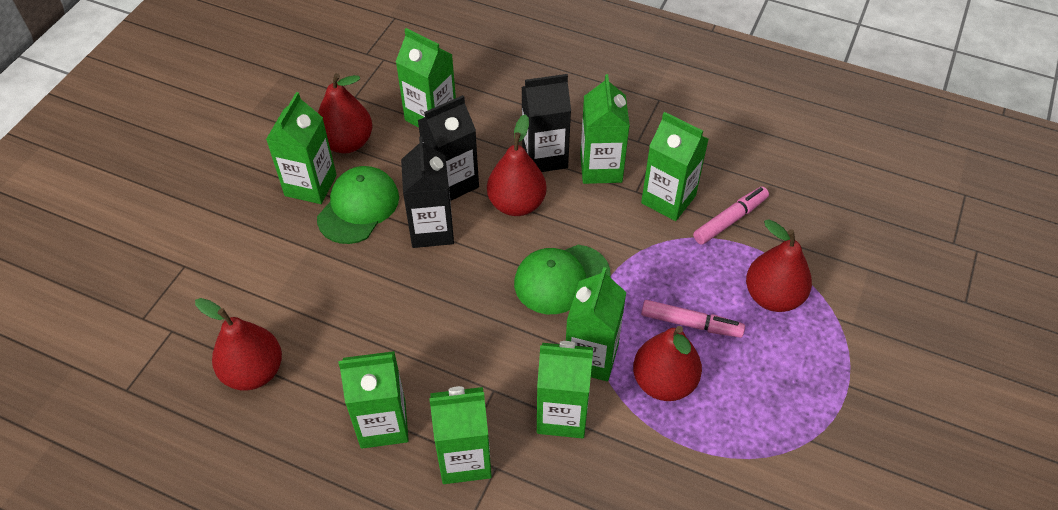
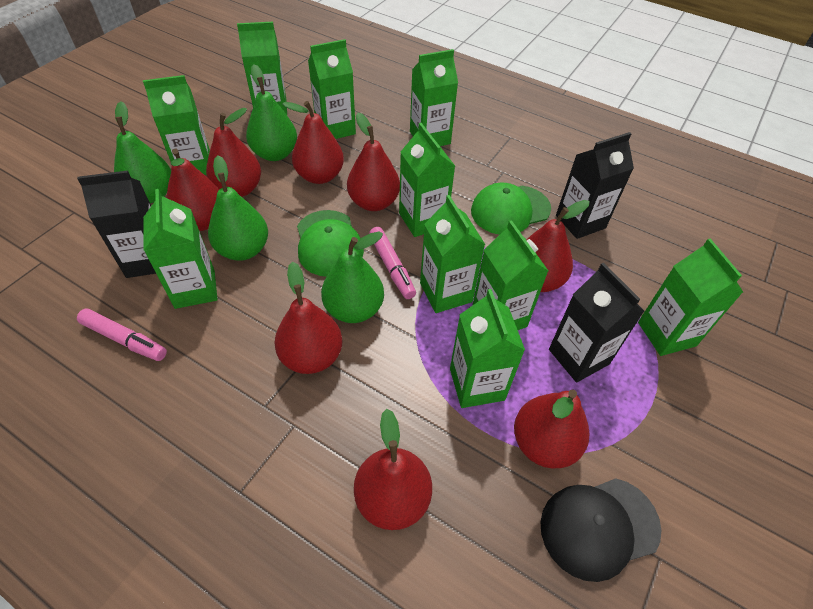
black cap: none = 0 -> [541,478,662,582] = 1
green carton: [266,92,337,204] [338,351,409,449] [396,28,456,128] [429,386,492,484] [537,341,593,438] [566,267,626,381] [580,74,630,184] [641,112,709,221] = 8 -> [143,75,210,175] [143,189,218,309] [237,22,287,115] [308,39,356,139] [399,123,455,237] [410,49,458,146] [420,195,486,313] [450,289,525,408] [472,220,548,330] [638,238,743,356] = 10
green pear: none = 0 -> [114,101,171,203] [208,156,268,261] [246,65,297,161] [321,232,384,323] = 4
red pear: [195,298,282,391] [318,73,372,153] [487,114,547,216] [633,326,702,401] [746,219,812,312] = 5 -> [166,148,219,231] [206,108,261,197] [274,262,342,374] [282,101,344,184] [347,113,400,211] [354,409,432,530] [514,389,589,468] [526,200,589,292] = 8

